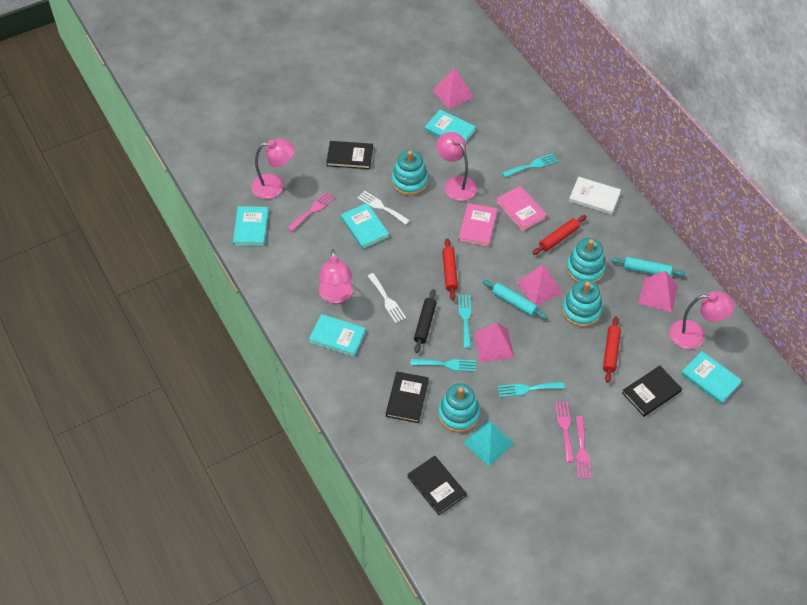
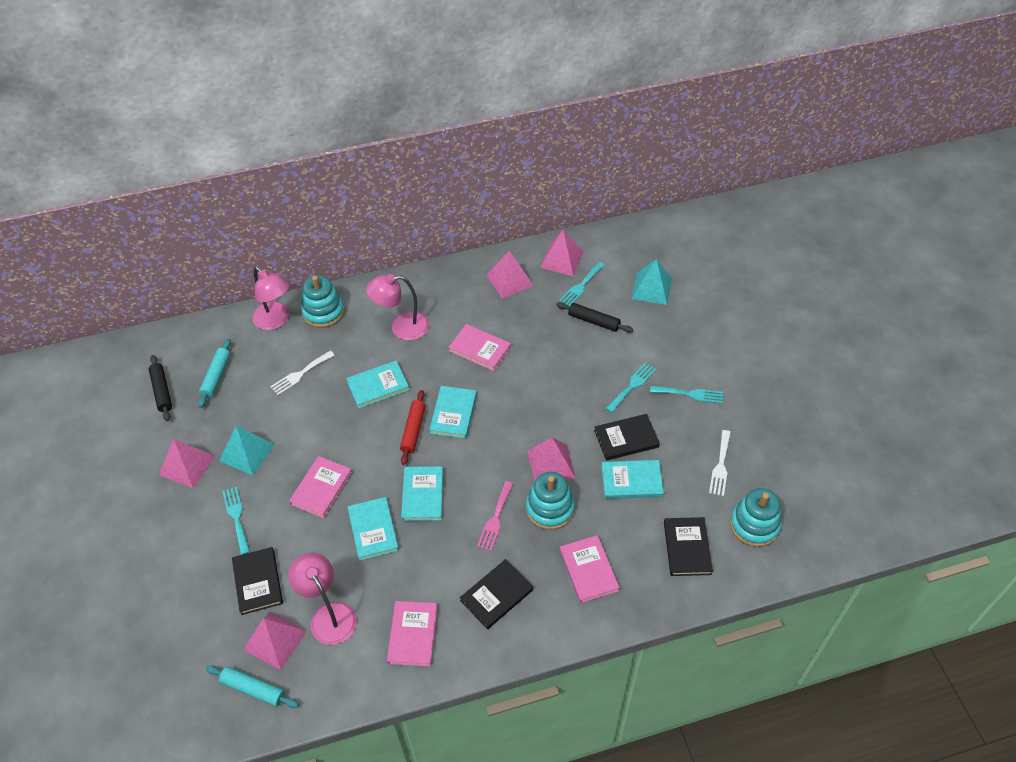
black rolling pin: [414,289,437,353] = 1 -> [149,355,172,421] [556,302,633,333] = 2
pink book: [458,203,497,247] [496,186,547,231] = 2 -> [289,456,352,518] [387,601,437,667] [448,324,511,372] [560,535,620,603] = 4
pink fork: [287,192,335,232] [555,402,574,462] [576,416,591,479] = 3 -> [477,481,513,551] = 1
pink lamp: [251,139,295,199] [319,249,353,303] [436,132,477,201] [669,291,735,349] = 4 -> [252,267,289,330] [288,553,357,645] [366,274,429,340] = 3
pink pyramid: [433,68,474,109] [474,322,514,362] [517,264,563,306] [638,271,678,312] = 4 -> [159,439,216,488] [243,612,307,670] [487,250,534,299] [527,438,575,482] [540,230,584,276] = 5
red rolling pin: [442,238,458,300] [533,215,586,255] [603,316,621,383] = 3 -> [400,390,425,465] = 1
turquoise pyramid: [463,420,515,466] = 1 -> [219,426,275,476] [631,259,672,305] = 2
turquoise stacking toy: [392,150,428,196] [438,383,480,433] [562,279,603,327] [566,238,606,283] = 4 -> [301,276,344,328] [526,472,575,530] [730,488,782,547] = 3
white book: [569,177,621,215] = 1 -> none = 0

